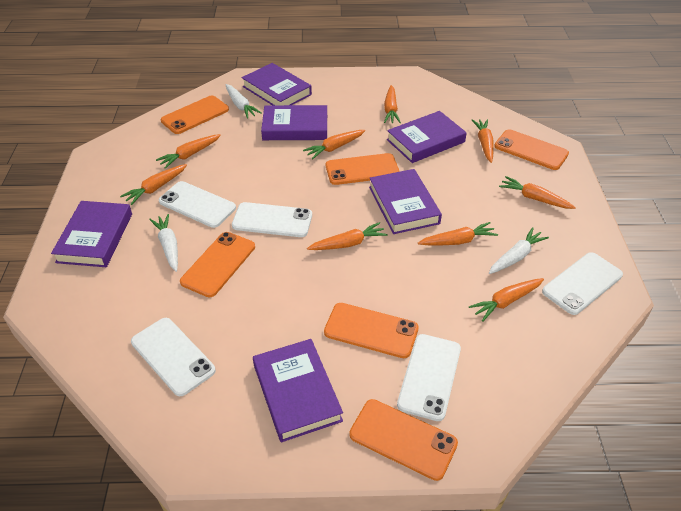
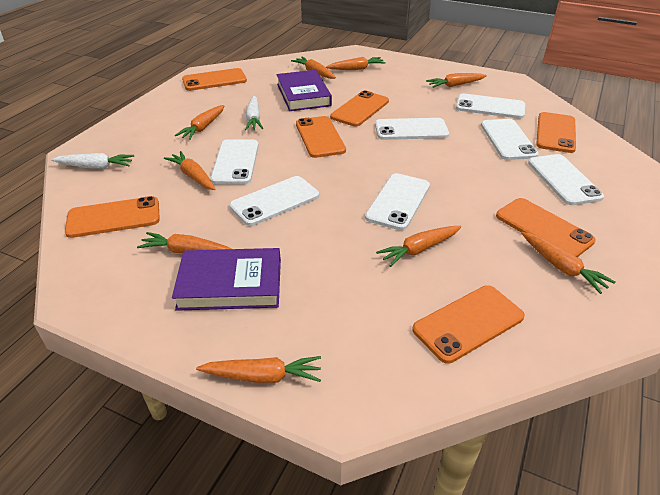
orange phone: [161,96,229,134] [180,232,255,297] [324,303,419,358] [326,153,400,185] [349,399,458,481] [494,129,569,170] = 6 -> [65,196,160,238] [182,68,247,91] [296,116,346,158] [330,91,389,126] [412,285,525,364] [496,198,596,257] [536,112,576,153] = 7
purple book: [51,201,132,267] [242,63,312,105] [253,339,343,442] [261,105,327,140] [369,169,442,234] [387,111,467,163] = 6 -> [172,248,281,311] [276,70,332,111] = 2
white carrot: [149,214,178,272] [225,84,262,119] [489,227,549,274] = 3 -> [51,153,134,169] [245,96,263,130] = 2
white phone: [131,318,216,396] [159,181,236,228] [232,202,312,237] [397,334,461,421] [542,252,623,315] = 5 -> [210,139,259,184] [229,176,319,226] [365,173,430,230] [375,118,449,140] [456,93,525,119] [481,119,539,160] [528,154,604,205] = 7

